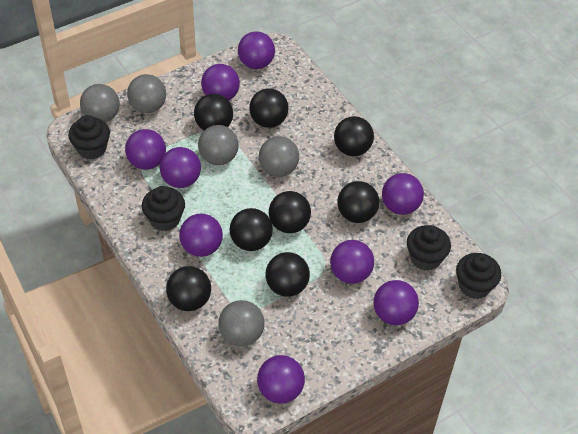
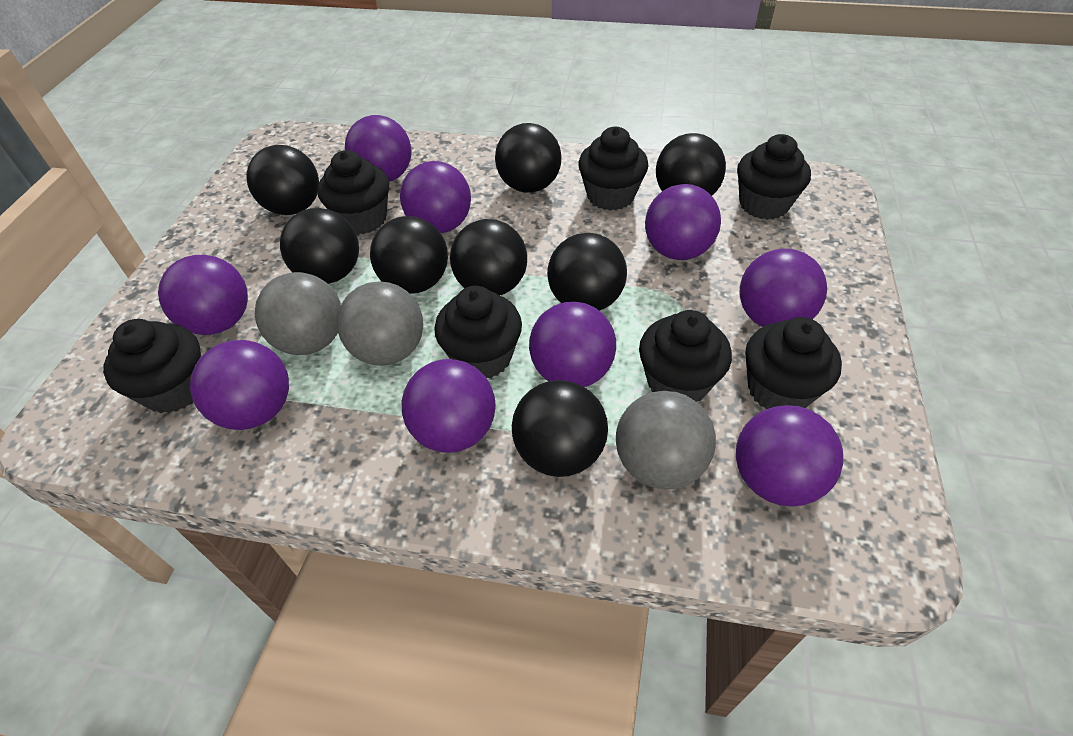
black cupcake: [68,115,110,160] [142,186,185,231] [407,225,451,271] [456,253,501,299] = 4 -> [103,319,201,413] [317,150,389,235] [434,286,522,378] [578,127,648,210] [639,310,732,402] [737,134,811,220] [745,317,842,409] = 7
grey ball: [80,84,120,123] [127,74,166,113] [198,125,239,165] [218,300,264,346] [259,136,299,177] = 5 -> [255,272,341,355] [337,281,423,366] [616,391,716,489] = 3

